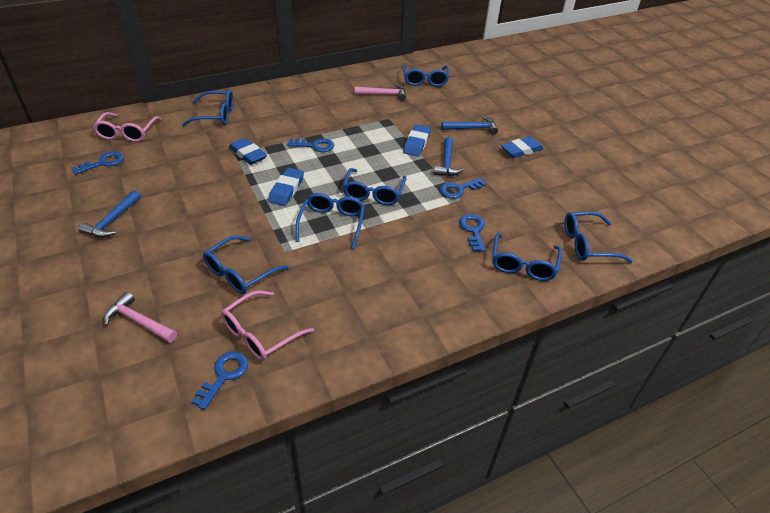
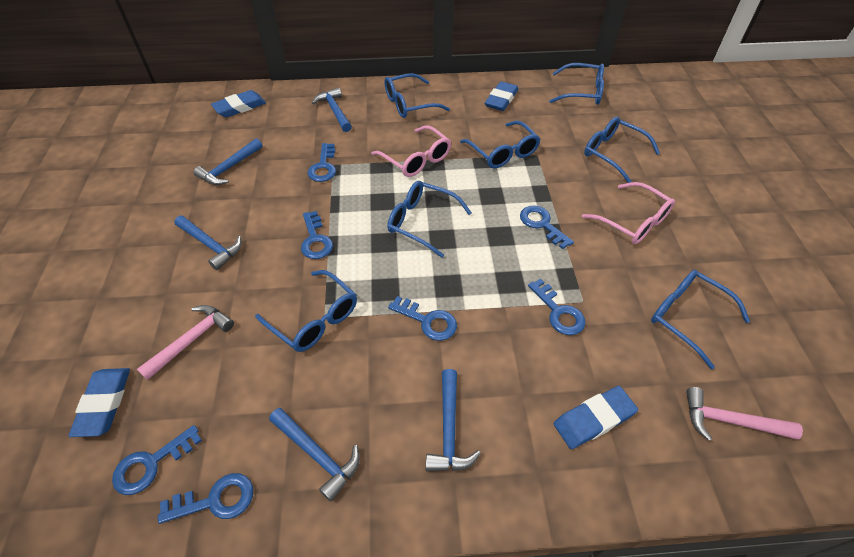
blue hammer: [79,190,141,238] [434,137,464,176] [441,116,498,135] = 3 -> [174,215,241,270] [193,138,263,185] [269,408,360,502] [312,87,352,132] [426,369,481,472] = 5
blue key: [72,151,124,175] [191,351,248,410] [287,138,334,152] [440,178,486,199] [459,214,485,252] = 5 -> [112,425,202,495] [158,473,253,524] [301,211,333,259] [308,143,336,182] [388,296,457,341] [520,205,574,249] [528,279,585,335] = 7

